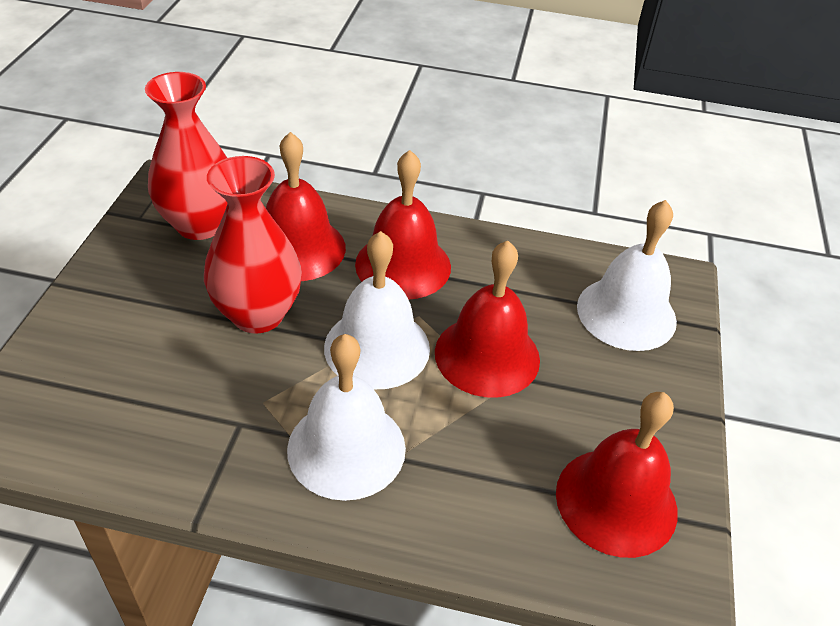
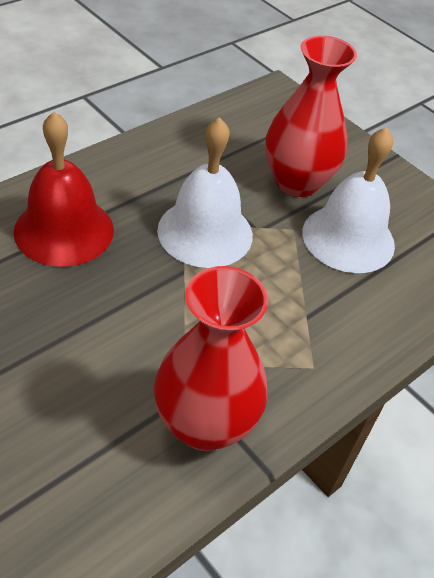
red bell: [266,132,346,281] [355,150,451,299] [435,241,540,398] [556,392,678,558] = 4 -> [14,112,114,267] = 1
white bell: [287,334,406,501] [324,231,430,389] [577,200,677,351] = 3 -> [157,117,253,268] [302,127,395,273] = 2

